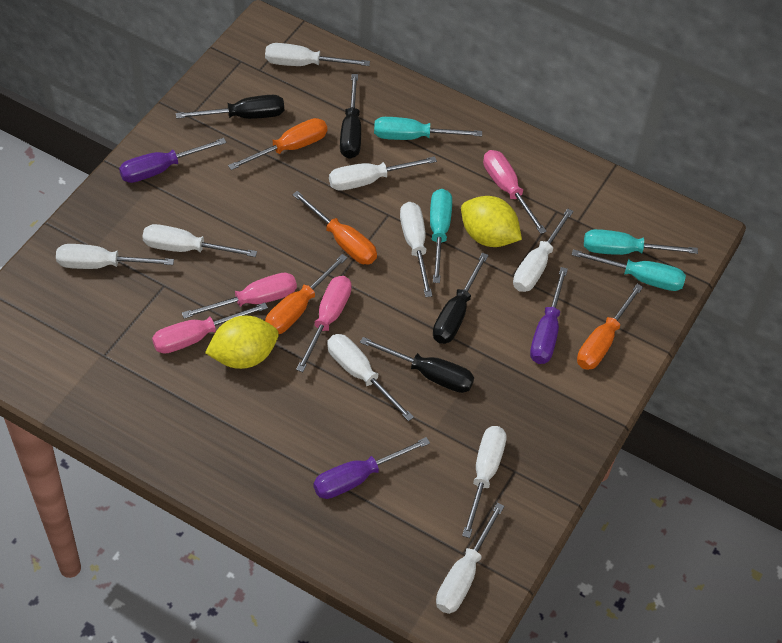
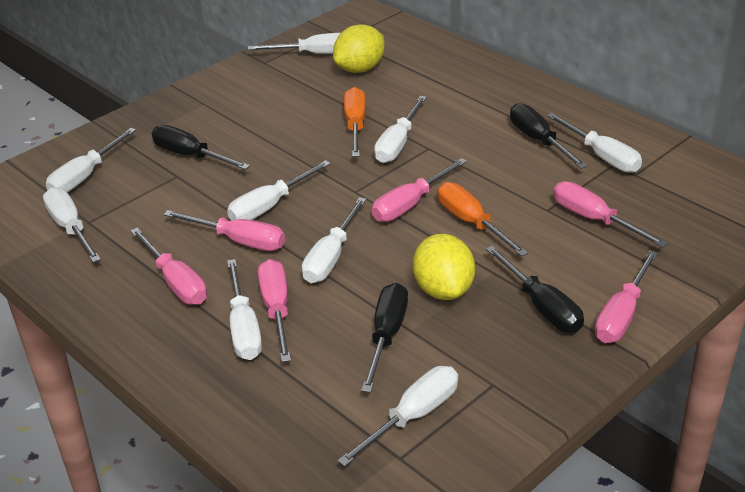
orange screwdriver: [228,118,327,170] [265,254,348,334] [292,191,377,264] [577,284,643,370] = 4 -> [344,87,366,157] [438,182,528,257] = 2
pink screwdriver: [152,303,268,354] [182,273,297,319] [296,276,352,372] [483,150,547,234] = 4 -> [130,228,207,305] [163,210,285,251] [258,259,291,362] [372,158,467,222] [553,181,668,247] [595,250,658,343] = 6
purple screwdriver: [119,138,227,183] [313,437,430,499] [530,267,568,364] = 3 -> none = 0
turquoise screwdriver: [374,117,482,140] [430,189,452,283] [572,249,686,291] [584,229,698,255] = 4 -> none = 0

